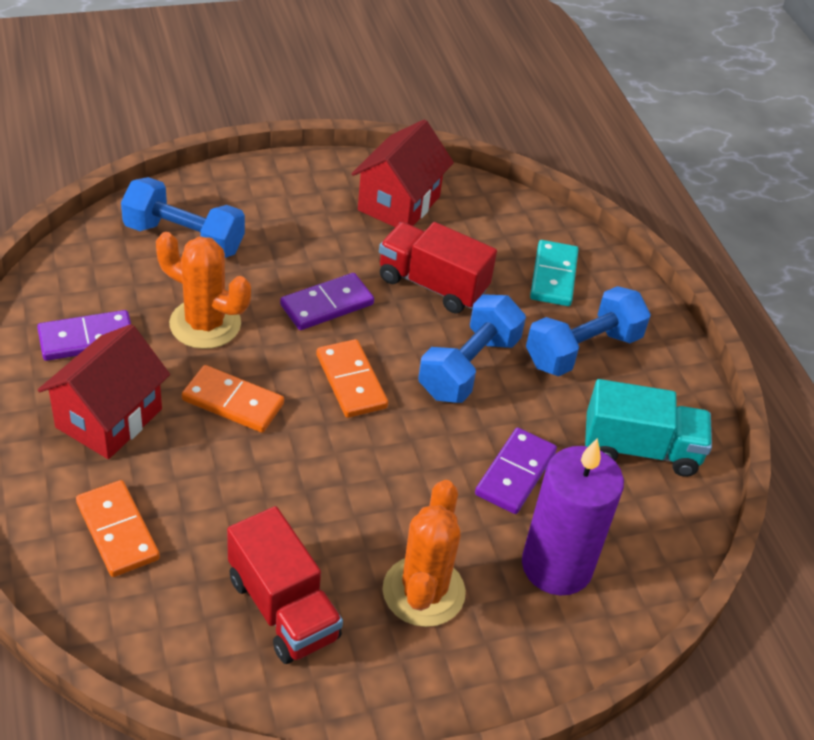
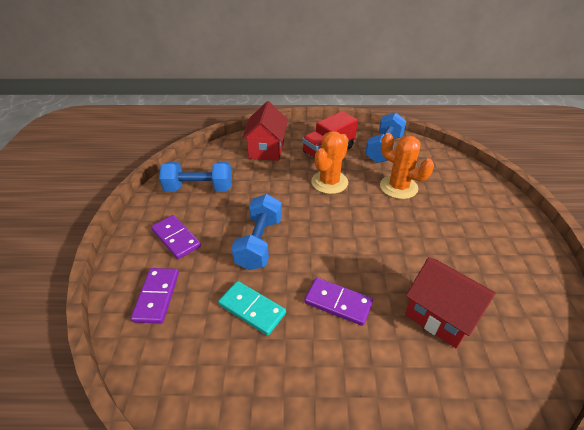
orange domino: [76,480,160,577] [182,365,284,433] [316,339,388,418] = 3 -> none = 0
purple candle: [522,438,624,596] = 1 -> none = 0
red truck: [227,506,343,664] [379,222,497,313] = 2 -> [302,111,358,159] = 1
turquoise truck: [585,379,712,477] = 1 -> none = 0

